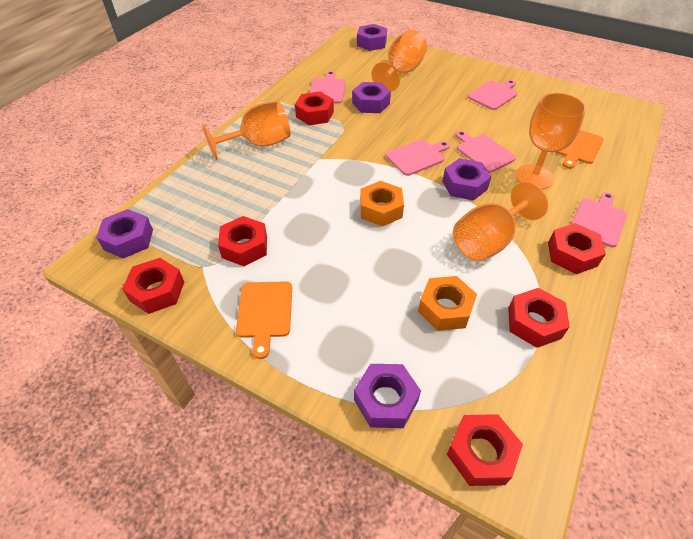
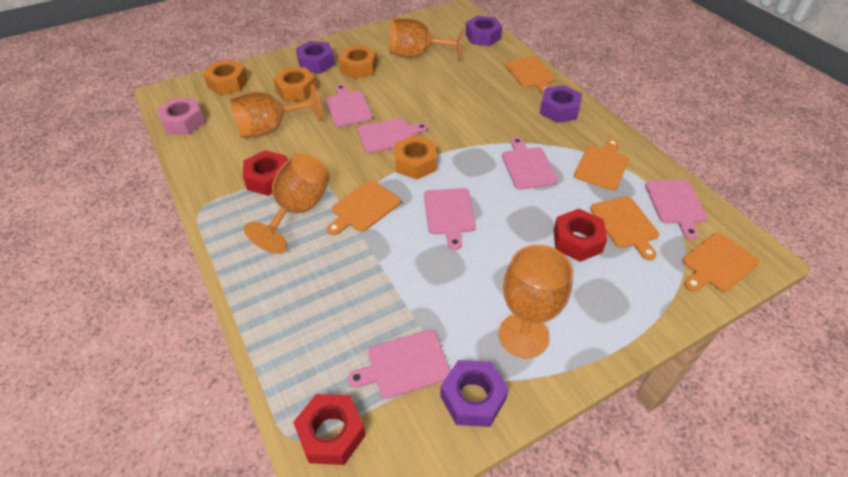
orange cutting board: [236,281,292,359] [555,130,604,169] = 2 -> [327,180,401,235] [505,56,555,94] [574,139,629,191] [590,196,659,260] [682,233,759,292] = 5
orange nut: [360,181,404,227] [418,276,477,331] = 2 -> [203,60,248,95] [273,67,317,102] [339,45,377,79] [395,135,437,180] = 4
pink cutting board: [310,71,346,104] [386,139,450,176] [455,131,516,173] [467,80,518,110] [572,192,627,247] = 5 -> [326,84,373,127] [348,330,451,399] [357,118,428,153] [424,188,476,250] [502,137,558,189] [645,180,707,239] = 6
pink nut: none = 0 -> [156,98,205,135] = 1
purple nut: [96,209,153,259] [352,82,391,113] [354,364,421,428] [357,24,387,51] [442,158,491,200] = 5 -> [296,41,335,73] [440,360,509,427] [465,16,502,46] [540,85,582,123] = 4
red nut: [122,258,184,314] [218,216,267,266] [295,92,334,125] [447,414,523,486] [508,288,570,348] [548,223,606,274] = 6 -> [243,150,287,196] [293,394,366,465] [554,209,607,262] = 3

